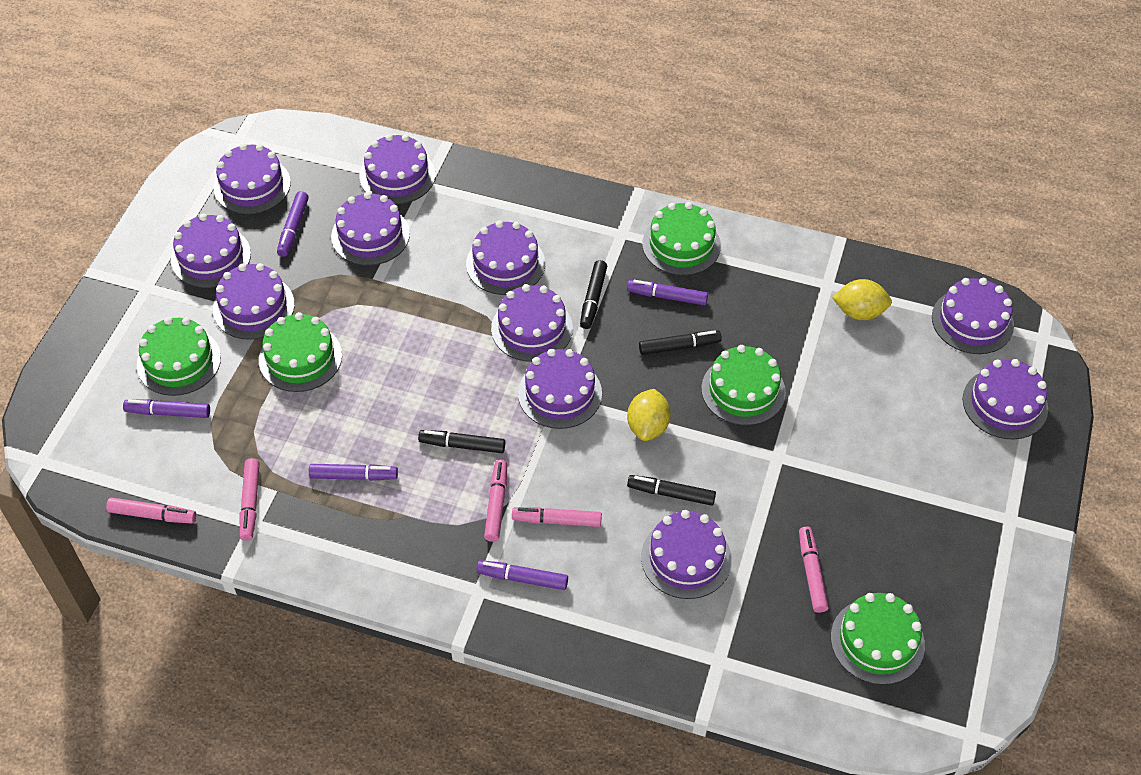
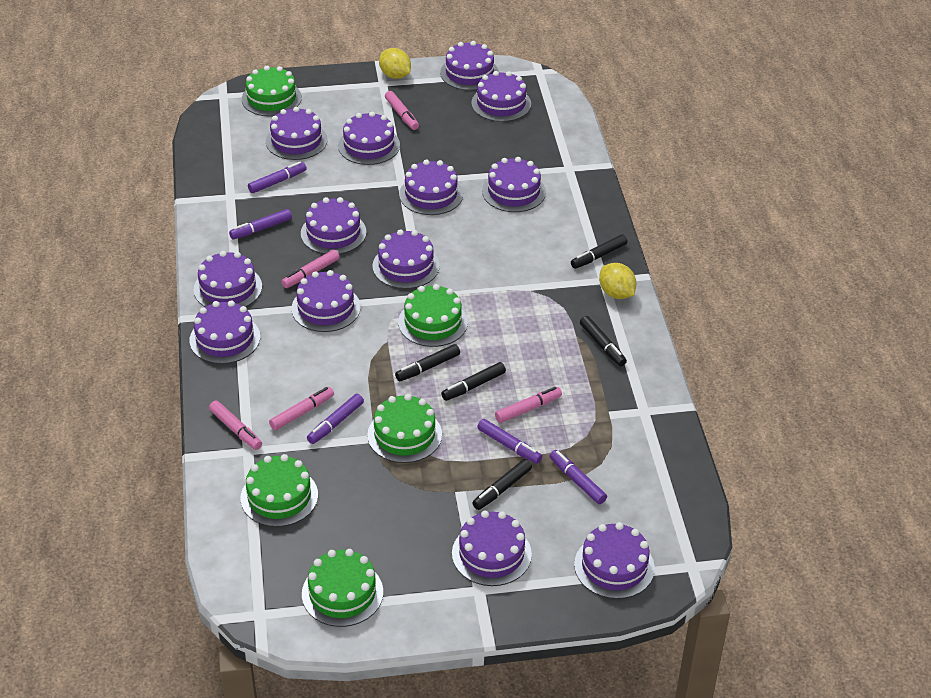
black marker: [418,430,505,453] [580,260,607,329] [627,475,716,506] [639,330,722,355] = 4 -> [395,344,460,381] [441,362,506,401] [473,459,532,510] [571,234,628,269] [580,316,627,366] = 5
purple cake: [171,214,251,288] [213,143,291,214] [213,263,295,340] [331,192,410,266] [360,134,436,204] [466,220,545,295] [491,284,573,362] [518,349,602,429] [641,510,732,599] [932,278,1014,354] [963,359,1048,439] = 11 -> [189,300,260,364] [194,251,262,307] [266,107,328,160] [291,270,361,332] [301,197,367,254] [338,112,400,165] [373,229,440,289] [399,159,463,215] [440,41,499,91] [452,511,532,586] [471,71,531,122] [482,157,546,212] [574,522,655,599] = 13

